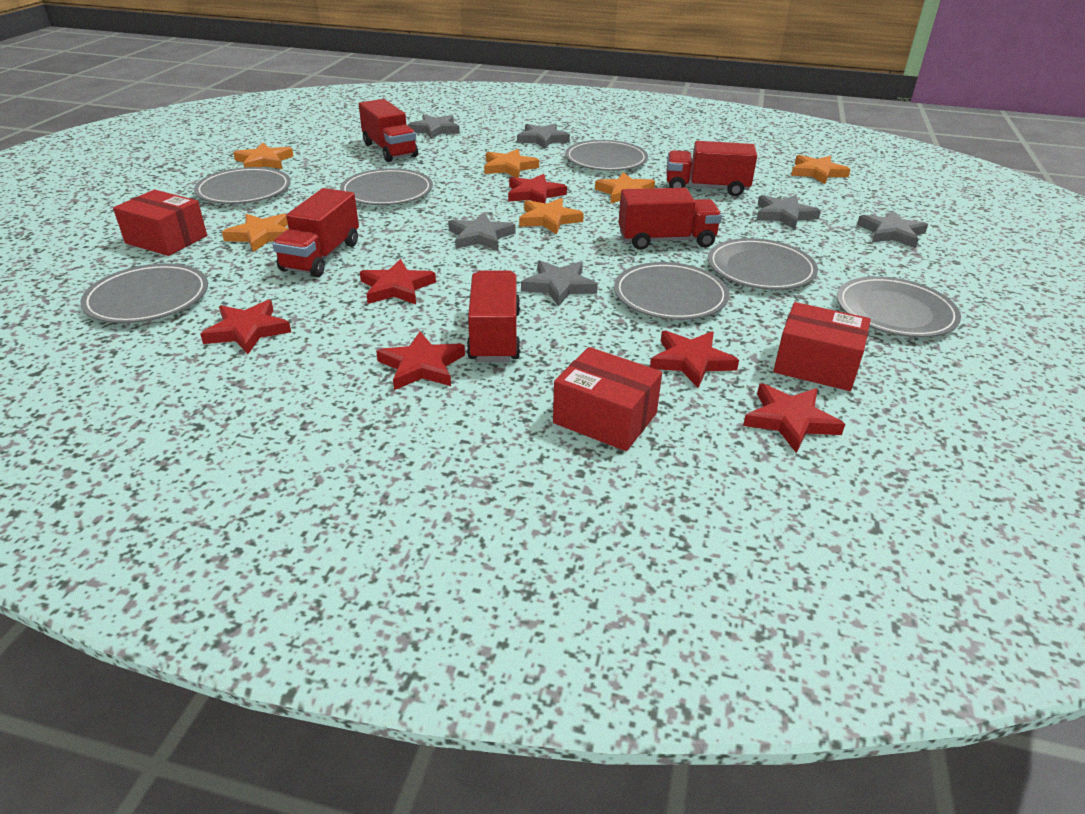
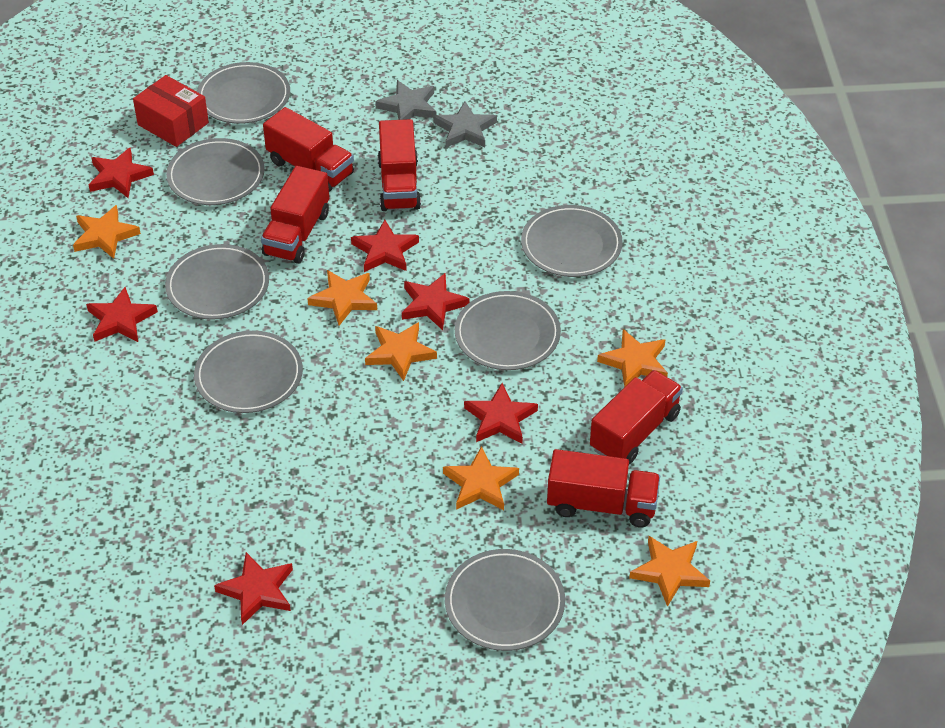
grey star: [408,114,460,139] [448,213,515,250] [517,123,570,149] [521,260,598,307] [756,195,821,230] [857,210,928,248] = 6 -> [375,80,436,120] [433,102,497,148] = 2
red box: [113,190,207,256] [553,347,662,451] [773,302,871,391] = 3 -> [133,75,209,147] = 1

